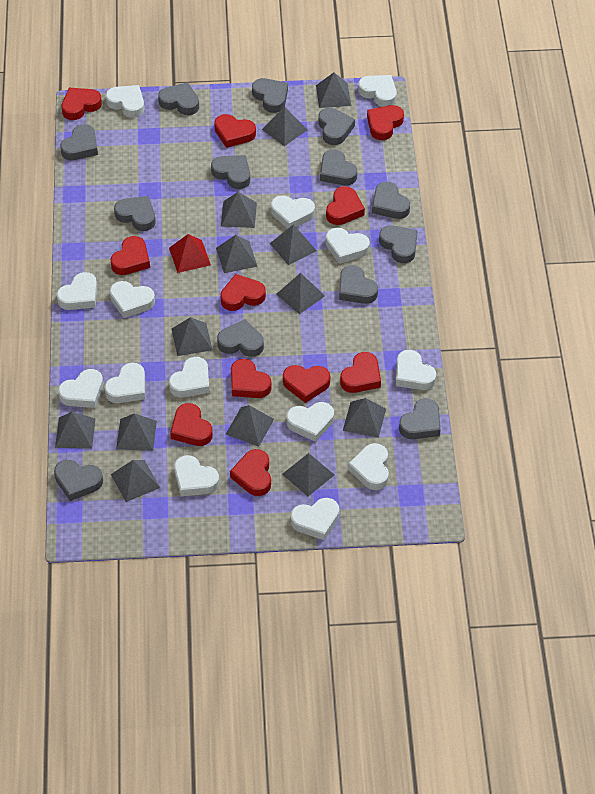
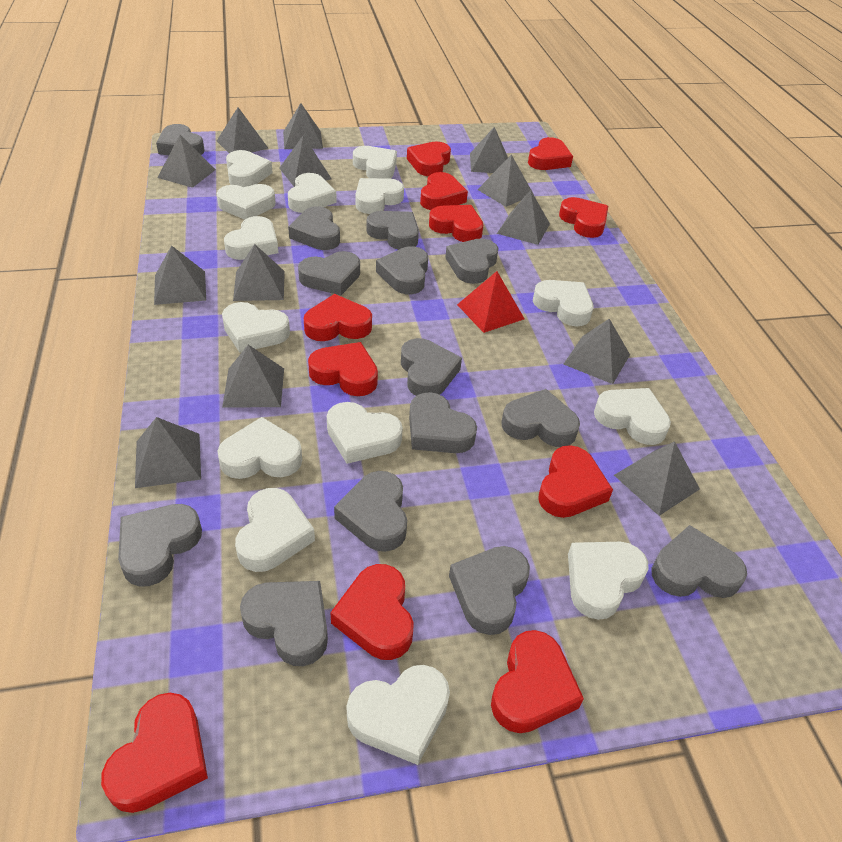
grey heart: [54,460,103,501] [60,124,98,160] [114,196,155,231] [158,82,199,115] [211,155,250,189] [217,319,264,357] [252,78,288,113] [318,108,355,145] [320,149,357,185] [339,265,378,304] [372,182,410,219] [379,225,418,263] [399,398,440,439] = 13 -> [118,504,202,587] [156,124,204,155] [240,581,328,666] [288,206,340,250] [298,251,360,295] [334,471,407,552] [366,211,419,250] [376,246,428,294] [401,338,462,396] [409,392,477,453] [445,238,498,284] [449,546,530,635] [501,389,580,447] [652,525,747,598] = 14

